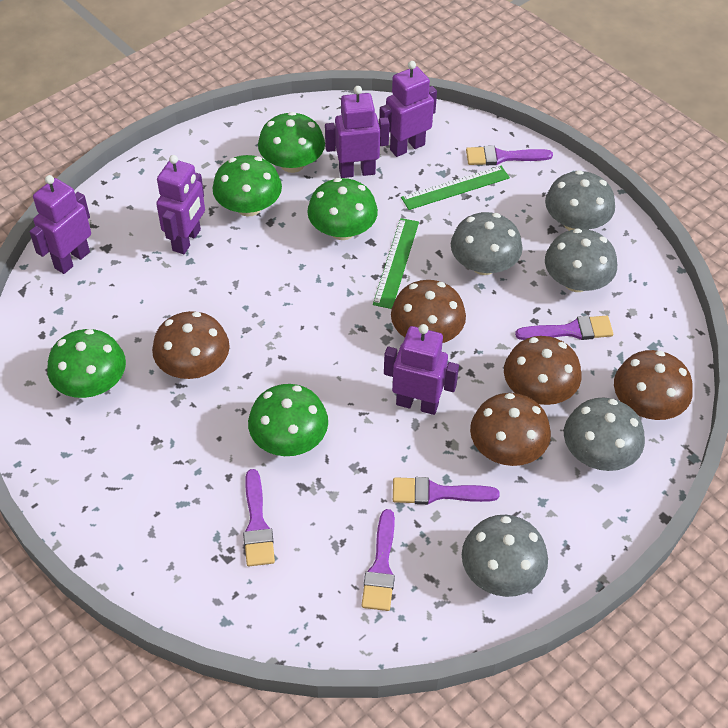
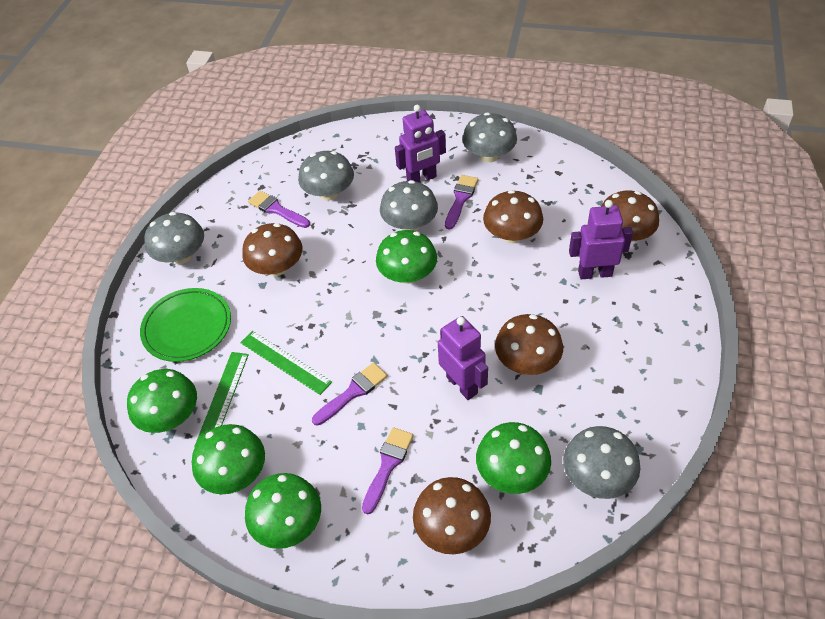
green plate: none = 0 -> [140,288,231,362] = 1
purple brush: [243,469,275,566] [361,509,395,611] [393,477,500,505] [466,145,553,165] [515,316,613,340] = 5 -> [248,191,310,228] [312,362,388,426] [362,427,414,515] [445,175,478,230] = 4
purple robot: [29,175,91,274] [156,155,205,254] [325,86,389,178] [379,61,437,157] [384,324,459,415] = 5 -> [395,105,446,183] [438,316,488,400] [569,200,633,279] = 3

